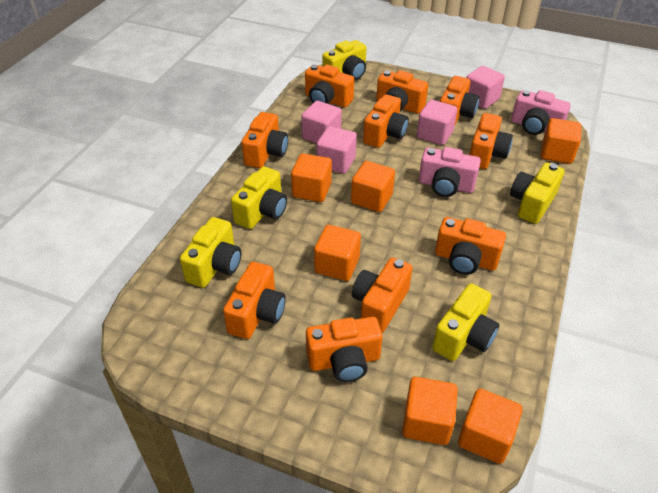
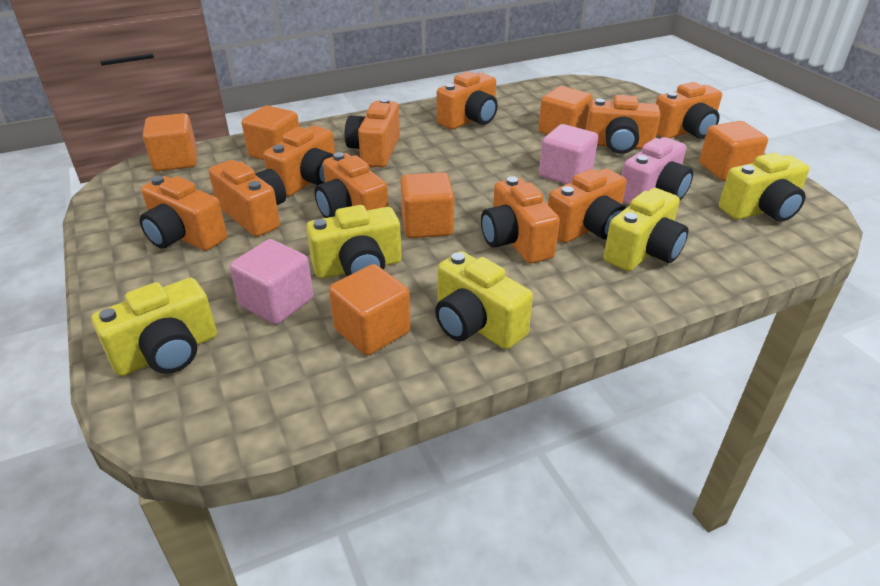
pink camera: [419,147,481,197] [511,90,571,135] = 2 -> [622,137,693,205] = 1
pink cube: [301,101,342,144] [317,126,357,174] [417,100,457,145] [466,66,505,109] = 4 -> [230,239,313,324] [539,124,598,184] = 2

